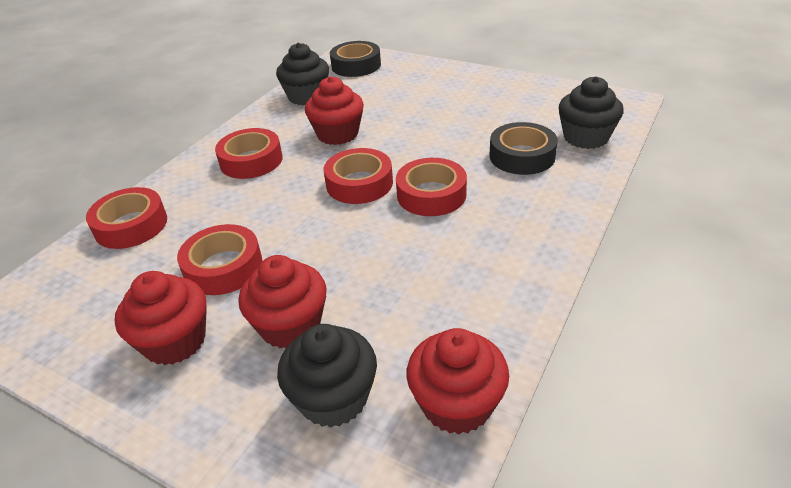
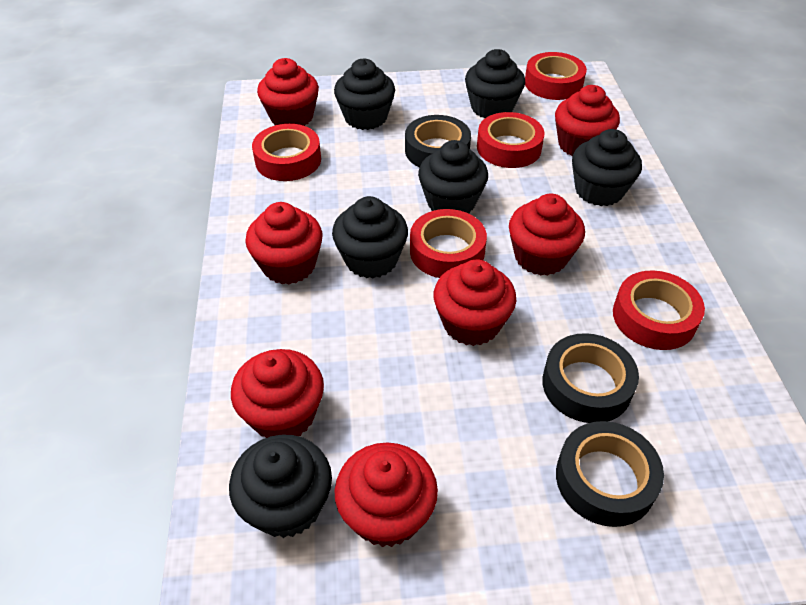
black cupcake: [276,43,329,105] [277,324,377,428] [559,76,624,149] = 3 -> [229,435,332,538] [332,196,408,279] [334,59,395,130] [418,140,488,214] [465,49,525,118] [572,129,642,206] = 6
black tape: [330,41,381,77] [490,122,558,175] = 2 -> [405,115,471,167] [542,333,639,423] [556,421,664,527] = 3
red cupcake: [115,271,207,365] [238,255,327,349] [305,76,364,145] [406,328,509,434] = 4 -> [231,349,324,438] [245,202,322,284] [257,58,319,126] [334,443,438,547] [434,259,516,346] [509,194,585,276] [555,85,620,156] = 7

